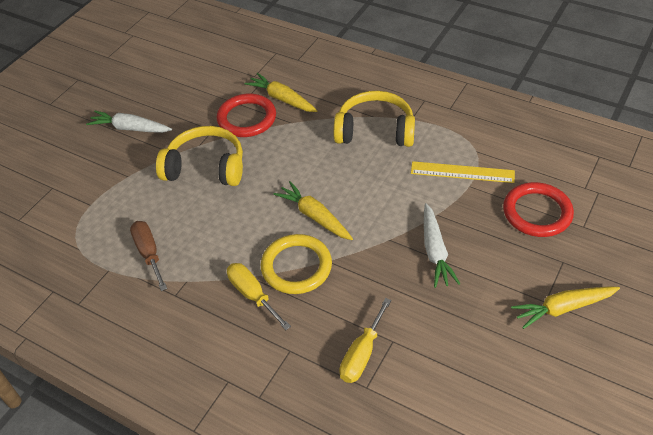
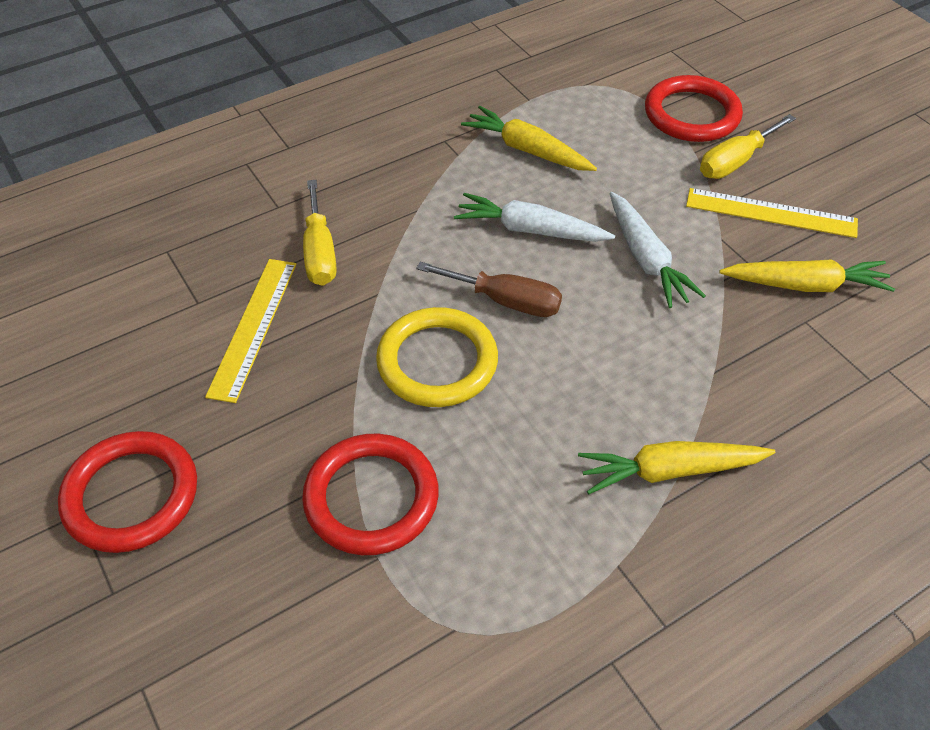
red ring: [217,94,276,137] [503,182,574,237] = 2 -> [58,431,197,553] [302,434,439,555] [645,75,743,142] = 3
yellow headphones: [156,126,243,186] [334,91,415,147] = 2 -> none = 0
yellow ruler: [411,161,515,183] = 1 -> [205,259,297,403] [686,188,858,238] = 2

